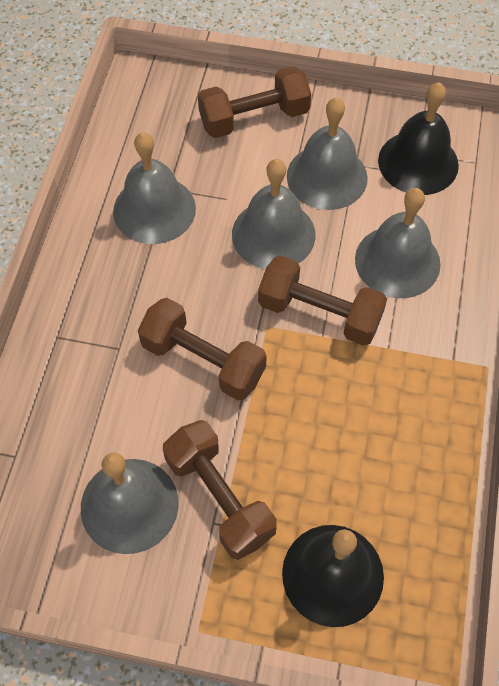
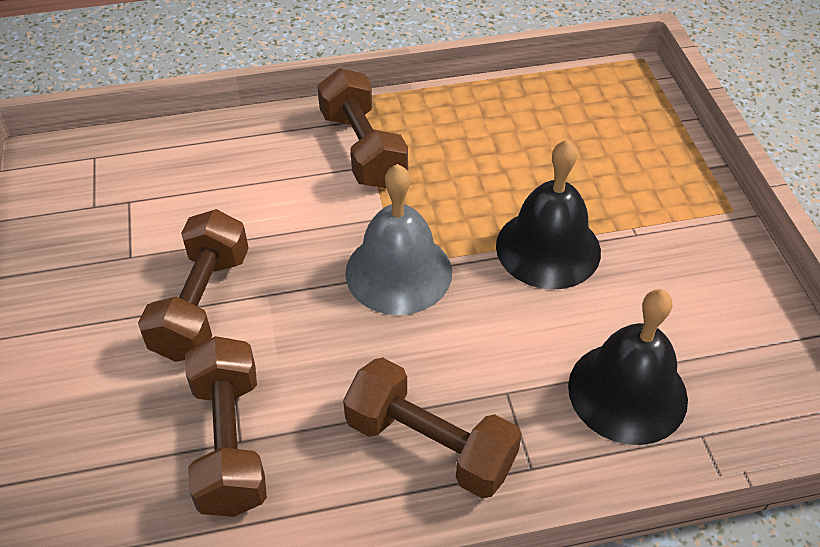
grey bell: [81,453,179,554] [113,132,196,244] [232,159,316,269] [287,97,368,210] [355,188,441,298] = 5 -> [345,164,452,315] = 1

